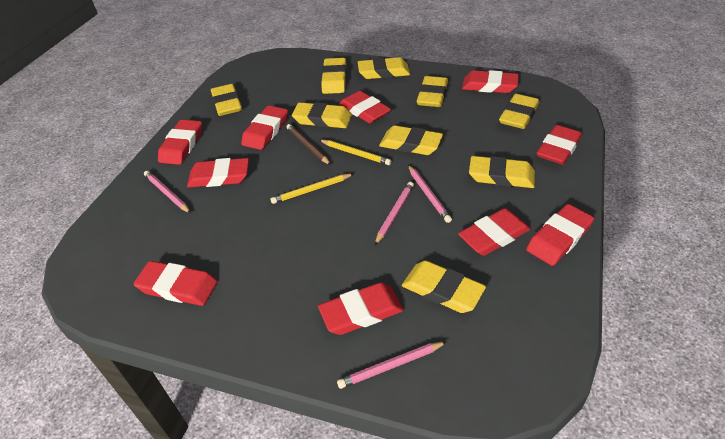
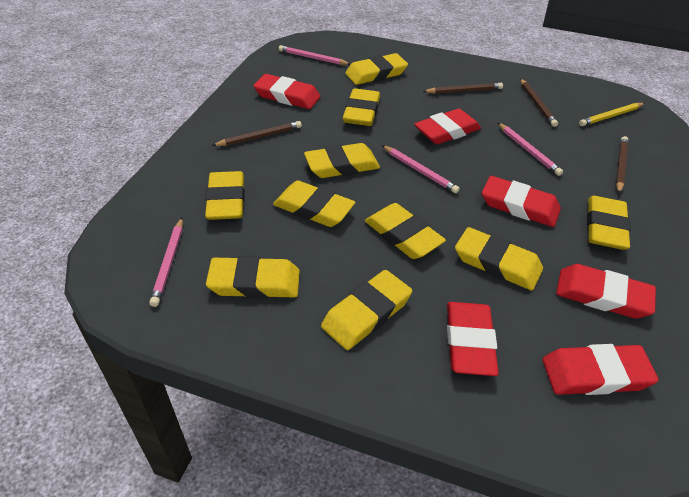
brown pencil: [287,124,331,165] = 1 -> [212,121,302,146] [423,83,503,94] [520,78,558,127] [616,136,628,194] = 4
red eraser: [133,261,218,306] [158,119,202,165] [187,158,249,188] [241,106,288,150] [318,282,404,335] [339,91,391,123] [458,208,531,256] [462,70,519,93] [526,204,594,266] [537,125,582,165] = 10 -> [253,74,321,109] [414,108,481,145] [447,302,499,376] [482,176,561,227] [543,344,659,395] [556,264,656,319] = 6
yellow eraser: [211,84,242,116] [292,102,352,128] [321,58,346,94] [358,57,410,79] [379,125,443,155] [402,260,486,313] [417,76,448,107] [469,156,535,188] [499,94,539,129] = 9 -> [205,171,245,220] [206,256,300,298] [273,181,355,227] [304,143,380,178] [321,270,412,350] [343,88,380,126] [345,53,408,85] [365,203,446,259] [455,227,543,291] [587,196,631,250] = 10
yellow pencil: [270,174,353,204] [320,140,391,165] = 2 -> [579,103,645,126] = 1

